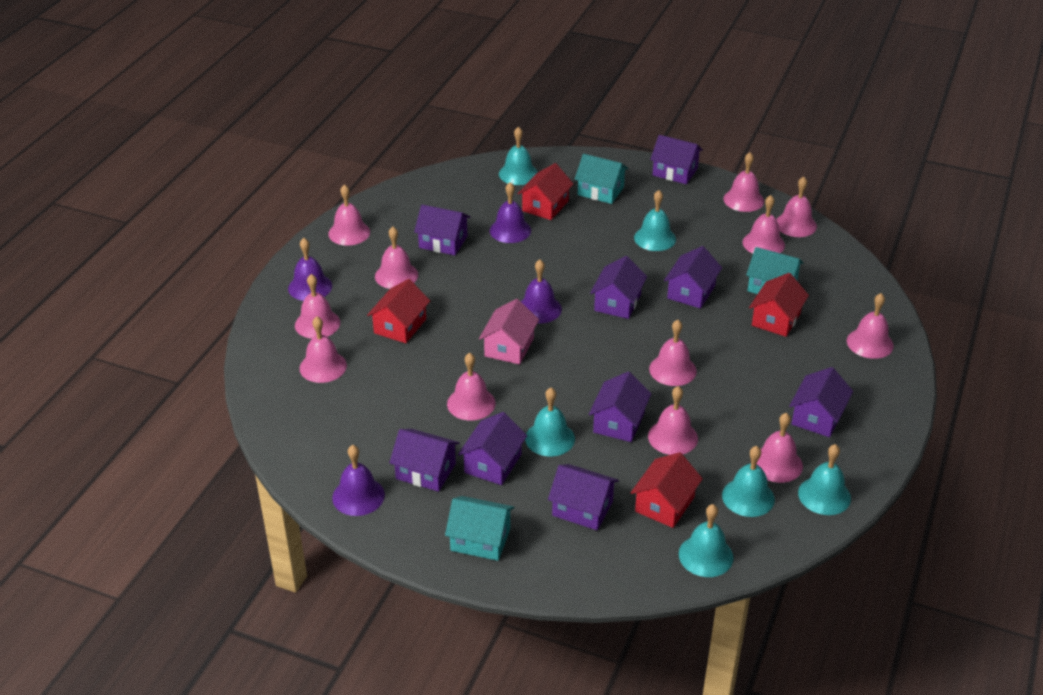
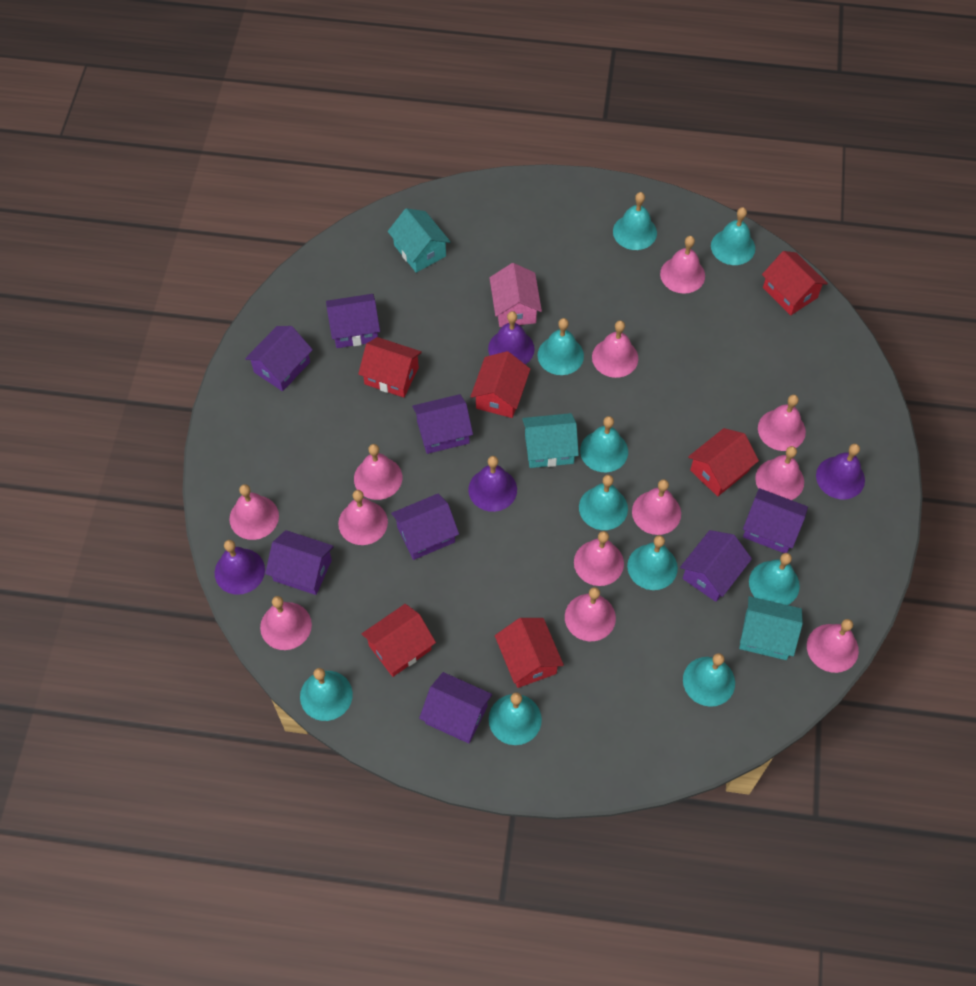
purple house: [389,429,459,492] [414,205,470,255] [458,412,527,485] [548,464,619,530] [589,372,651,442] [590,256,647,319] [650,135,703,184] [664,246,722,308] [789,367,853,437] = 9 -> [245,326,313,391] [265,530,334,595] [326,294,380,348] [391,494,459,560] [412,394,473,454] [419,672,492,743] [680,530,752,602] [743,488,808,553] = 8
red house: [367,279,430,343] [518,163,573,220] [631,452,703,528] [749,273,809,337] = 4 -> [358,337,422,398] [362,604,436,677] [470,351,530,418] [495,618,564,688] [688,428,759,496] [762,251,828,316] = 6
turquoise bell: [499,127,538,185] [525,388,575,456] [634,190,676,251] [679,504,733,577] [722,446,775,517] [798,444,851,515] = 6 -> [300,668,353,721] [489,693,542,745] [538,318,584,375] [579,475,628,530] [580,416,628,472] [613,192,657,250] [627,535,678,590] [683,653,735,707] [711,207,755,265] [749,553,800,605] = 10

